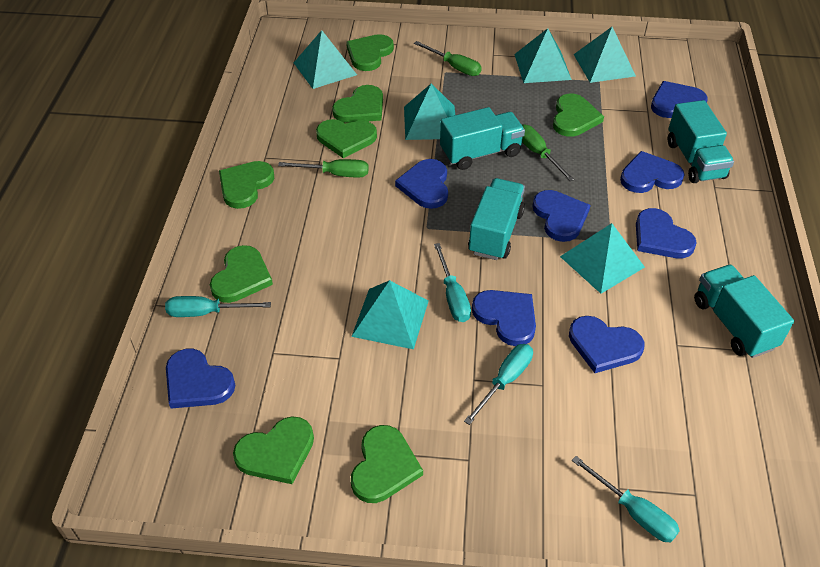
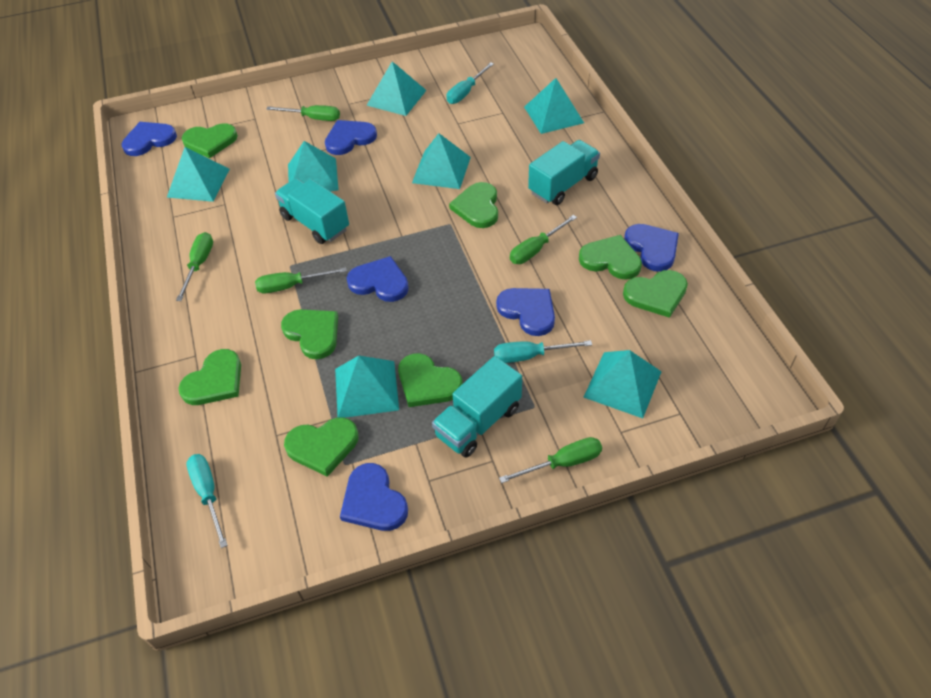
blue heart: [166,349,235,409] [395,159,448,209] [472,290,536,346] [532,190,591,242] [569,316,645,373] [620,151,685,193] [636,208,697,258] [651,81,708,118] = 8 -> [121,122,177,156] [325,120,377,155] [340,463,408,531] [347,256,409,302] [496,288,555,336] [624,224,679,272] = 6
green screwdriver: [278,159,369,178] [414,41,482,76] [522,124,574,181] = 3 -> [176,232,213,301] [255,267,347,293] [266,105,340,121] [499,437,602,483] [510,215,577,264] = 5
turquoise pyramid: [294,30,357,89] [351,280,429,349] [404,83,455,140] [514,28,572,83] [560,223,645,294] [573,27,636,83] = 6 -> [167,147,230,202] [288,141,339,191] [335,356,399,418] [366,61,427,116] [412,133,471,189] [524,78,584,134] [584,350,662,418] = 7
turquoise screwdriver: [165,296,271,317] [434,243,471,322] [464,344,533,425] [572,456,680,542] = 4 -> [186,454,228,548] [446,62,494,104] [494,340,592,363] = 3
turquoise truck: [440,107,525,170] [468,178,525,260] [668,100,734,183] [694,264,794,358] = 4 -> [275,178,349,244] [432,356,522,458] [528,140,600,205] = 3

